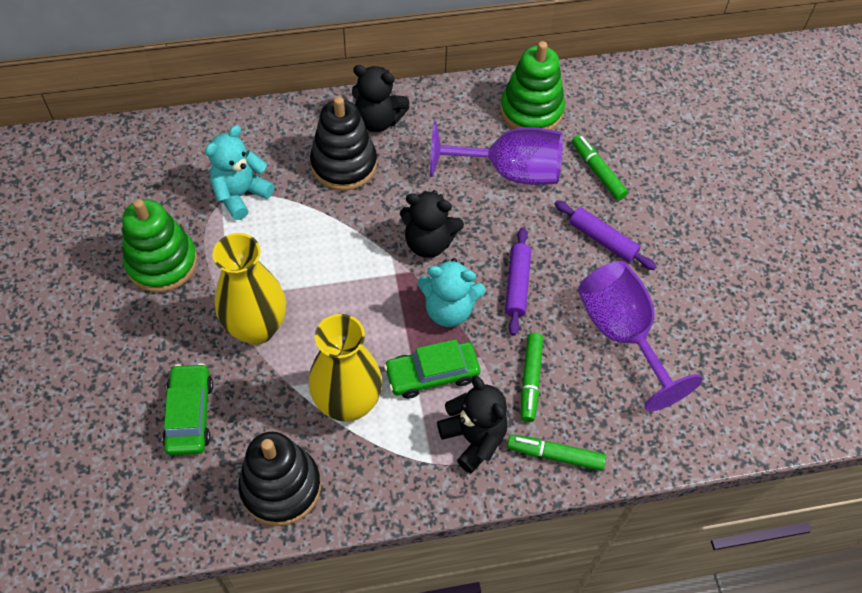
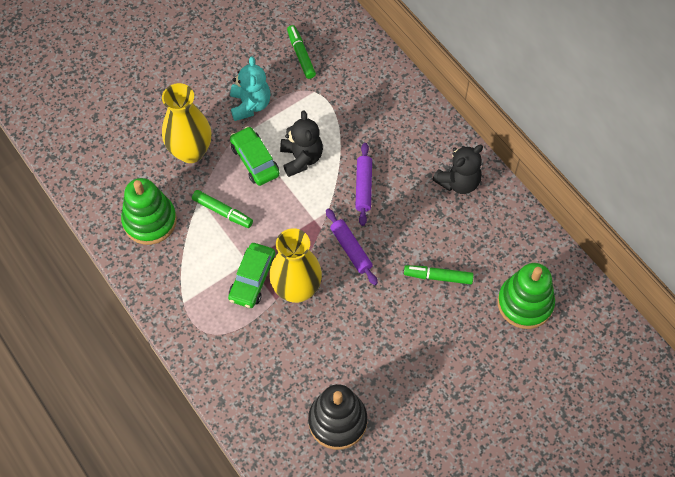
black stacking toy: [238,432,321,526] [310,96,377,191] = 2 -> [308,384,367,450] = 1
black teddy bear: [352,65,410,132] [400,190,464,258] [437,376,508,474] = 3 -> [280,110,323,177] [432,145,483,194] = 2
purple goblet: [430,121,563,185] [578,261,702,412] = 2 -> none = 0
turquoise teddy bear: [205,125,274,220] [417,258,486,327] = 2 -> [230,56,271,121] = 1

